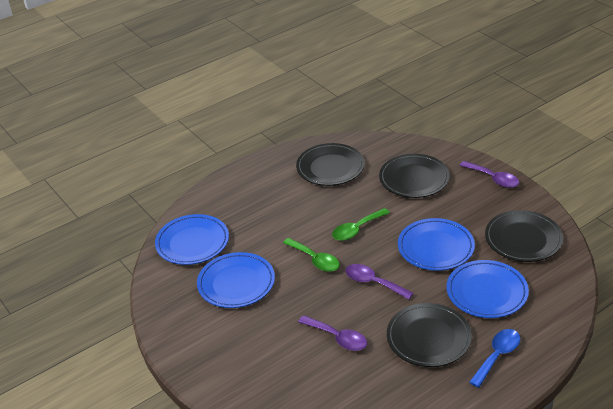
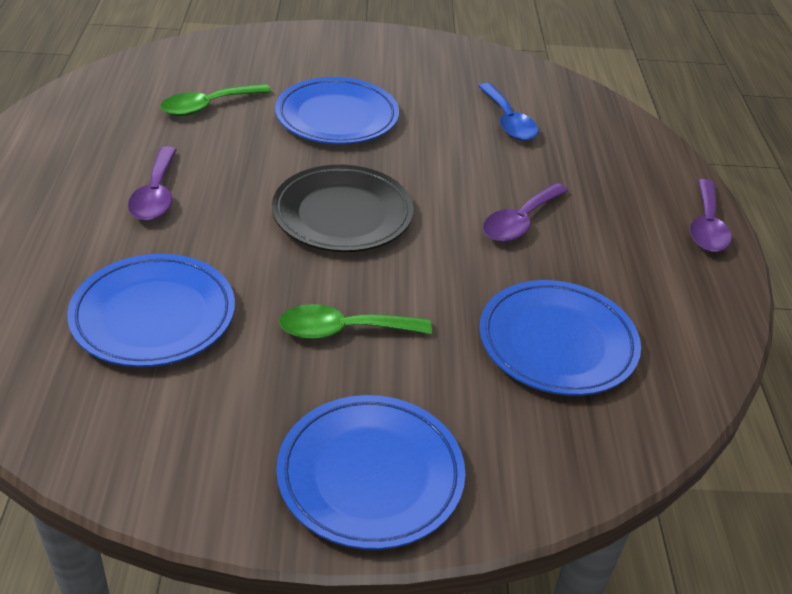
black plate: [296,143,365,186] [379,154,450,198] [387,303,472,367] [485,210,563,262] = 4 -> [272,165,413,252] = 1

